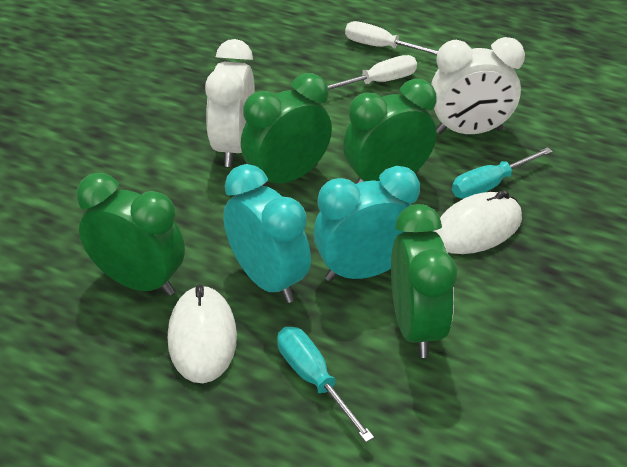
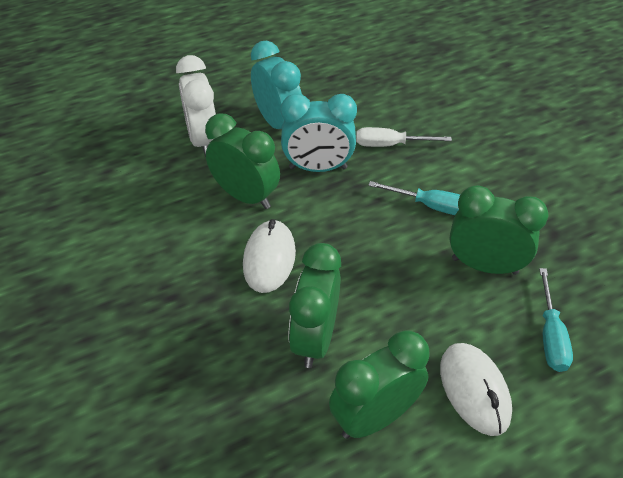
white clock: [205,39,255,167] [431,37,525,134] = 2 -> [176,55,216,157] = 1
white screwdriver: [328,55,417,90] [345,21,438,55] = 2 -> [356,127,452,147] = 1

